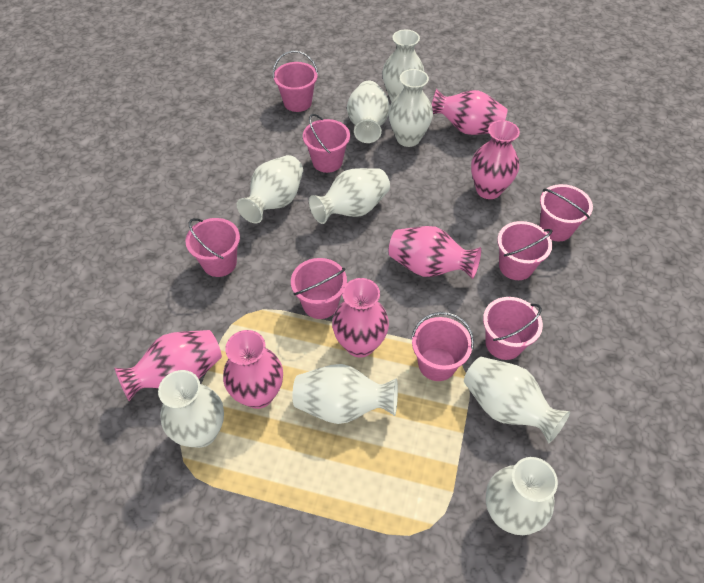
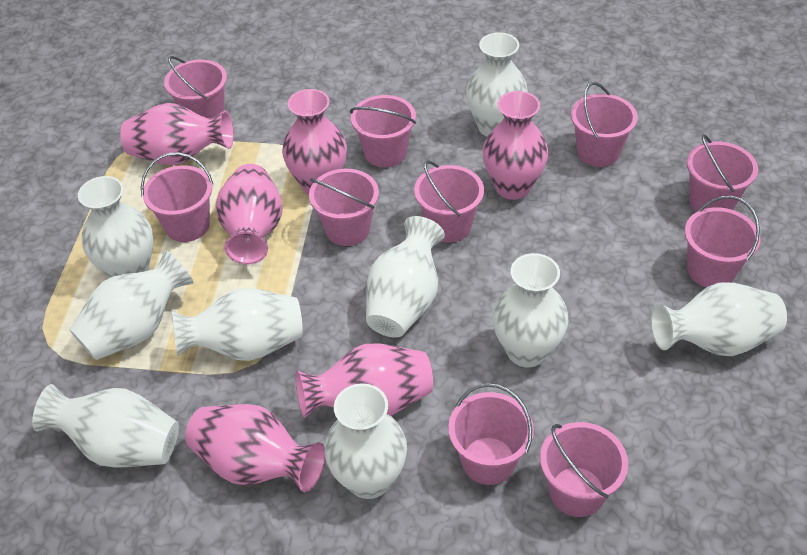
pink bucket: [185,218,240,277] [273,51,318,112] [291,258,347,319] [303,114,350,173] [411,312,474,381] [483,297,543,360] [497,221,552,280] [540,184,593,241] = 8 -> [141,152,213,242] [164,56,227,119] [309,169,379,246] [350,95,416,168] [414,161,484,243] [448,383,534,485] [540,422,628,517] [571,82,638,167] [685,196,761,287] [687,134,758,212] = 10

